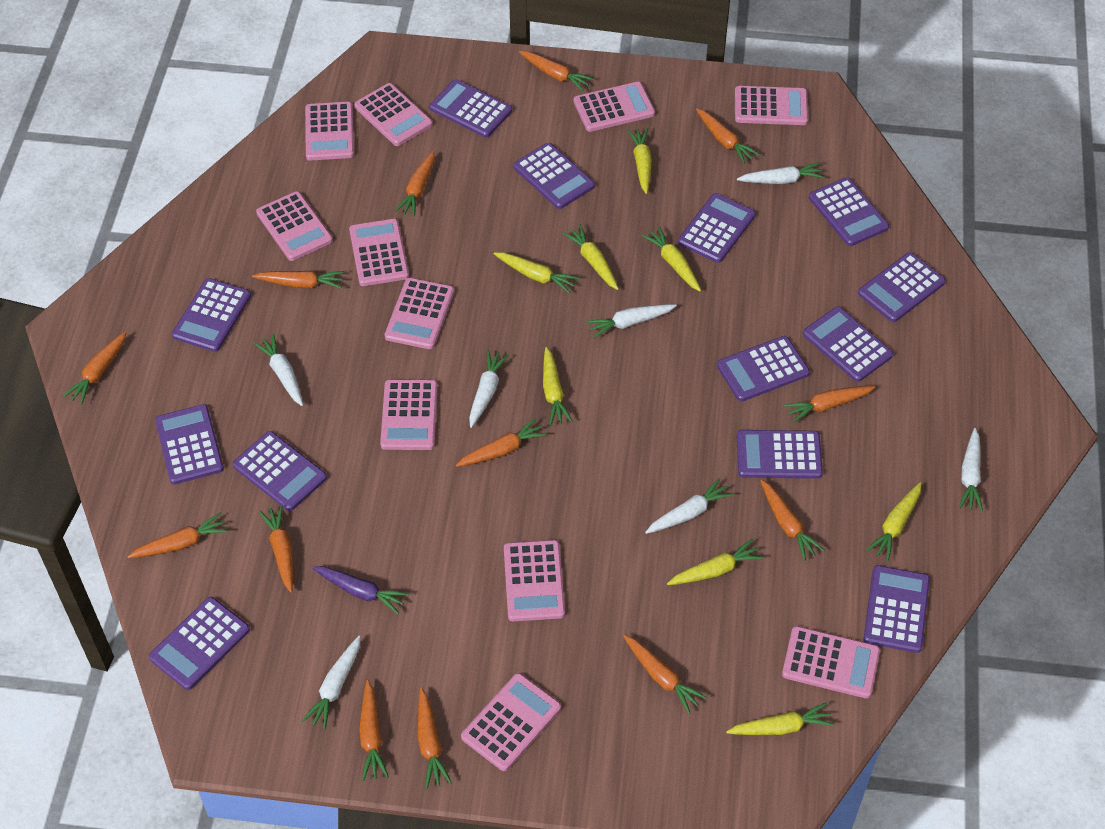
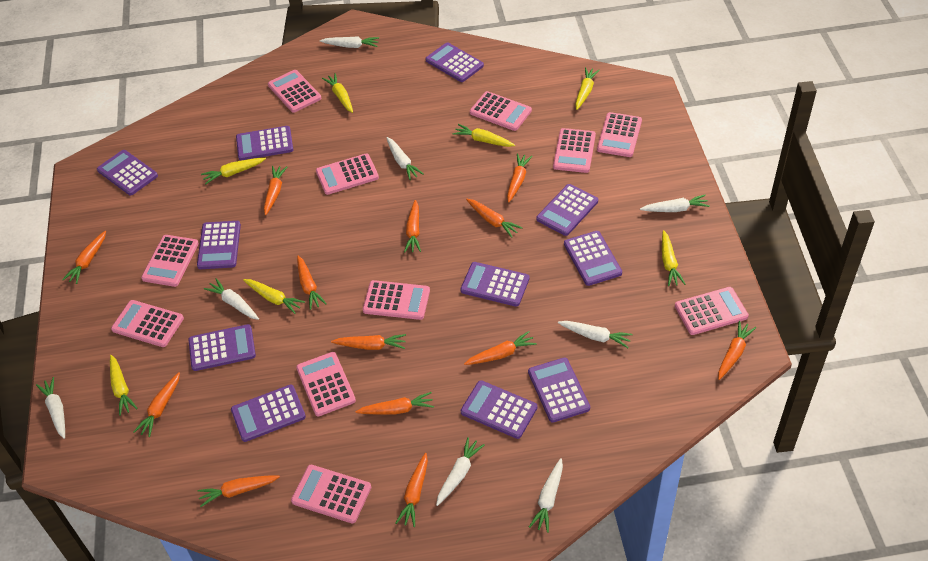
purple calculator: [149,597,250,690] [155,404,224,484] [172,278,251,352] [233,431,327,511] [429,79,512,138] [513,143,595,209] [678,193,756,263] [717,336,810,402] [737,430,823,479] [803,306,893,382] [809,177,889,246] [858,252,945,322] [864,565,930,653] = 13 -> [97,150,158,195] [188,324,256,371] [197,221,241,269] [231,385,306,442] [236,126,293,161] [425,42,484,82] [460,262,530,307] [461,380,537,439] [528,357,590,423] [536,184,598,236] [564,231,622,286] = 11
purple carrot: [312,566,409,614] = 1 -> none = 0
white carrot: [253,334,303,406] [302,636,360,730] [469,350,509,428] [586,304,676,338] [645,478,734,534] [737,162,825,184] [959,428,983,512] = 7 -> [36,377,65,439] [204,278,259,320] [320,36,379,48] [386,137,423,180] [436,437,485,506] [529,458,563,533] [558,321,633,348] [640,195,710,212] = 8
yellow carrot: [493,252,579,293] [543,347,573,426] [562,225,618,290] [627,128,652,194] [642,227,701,291] [667,539,764,585] [726,702,834,735] [866,483,921,561] = 8 -> [110,355,138,416] [201,158,266,184] [243,279,305,314] [322,73,353,113] [453,124,515,147] [575,67,600,110] [662,230,685,286] = 7

